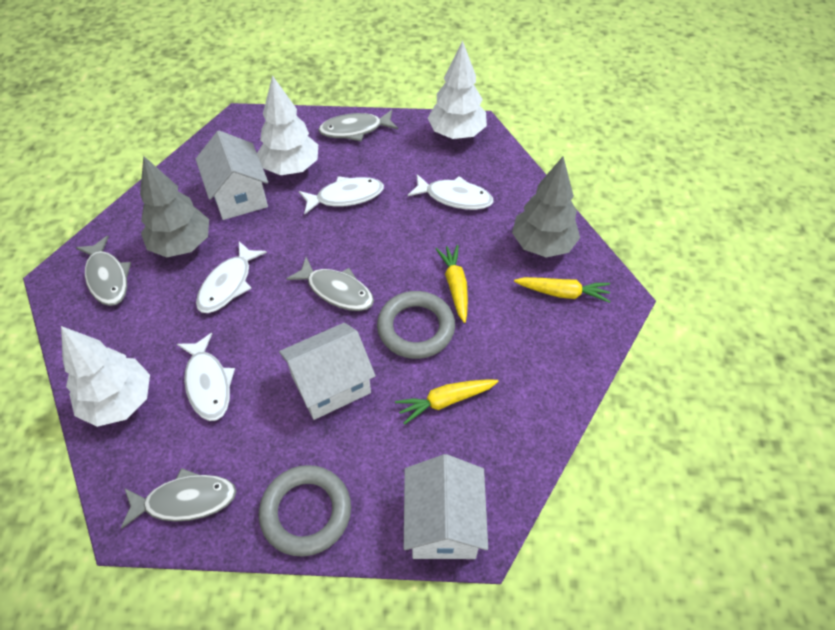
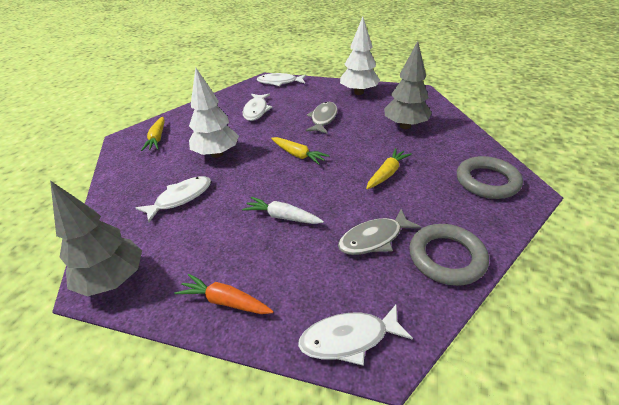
grey fish: [76,236,131,306] [121,468,237,529] [286,257,374,311] [318,110,398,141] = 4 -> [305,102,338,134] [338,209,421,255] = 2
orange carrot: none = 0 -> [175,274,274,314] = 1
white carrot: none = 0 -> [242,197,324,224] = 1
white house: [196,131,268,220] [279,323,375,420] [404,454,488,559] = 3 -> none = 0
white tree: [61,326,150,427] [257,75,318,175] [428,40,487,139] = 3 -> [189,67,239,158] [340,16,380,95] = 2

